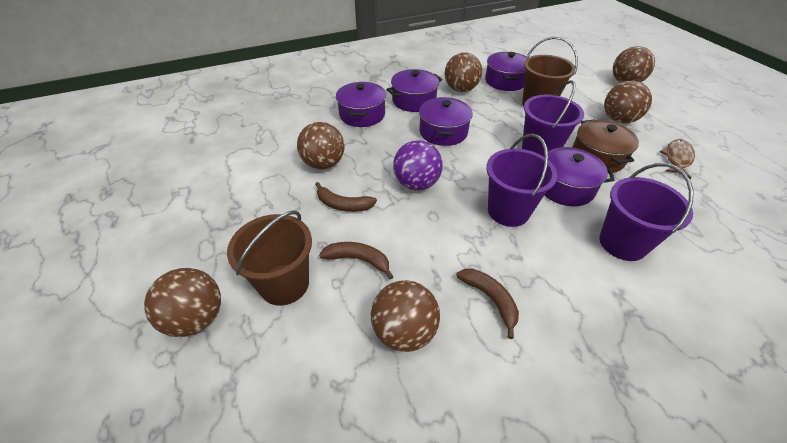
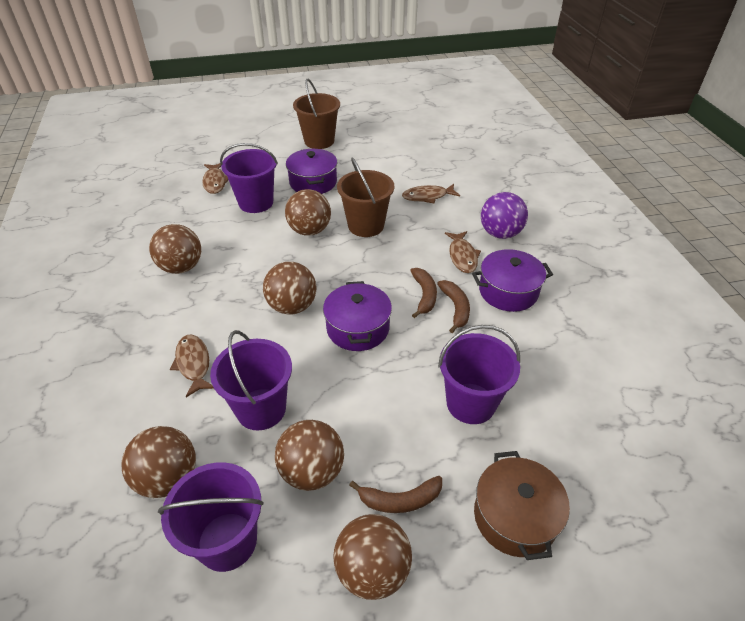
brown fish: [660,139,695,179] = 1 -> [170,335,214,397] [202,163,228,194] [402,184,460,204] [445,231,481,273] = 4
purple bucket: [486,134,557,227] [522,80,584,156] [599,163,694,261] = 3 -> [158,462,264,572] [210,330,292,430] [220,143,278,213] [438,325,520,424] = 4
purple pot: [336,82,386,127] [386,69,442,112] [419,97,473,146] [485,52,526,91] [544,147,615,206] = 5 -> [286,148,337,194] [323,281,392,351] [472,249,553,312] = 3

